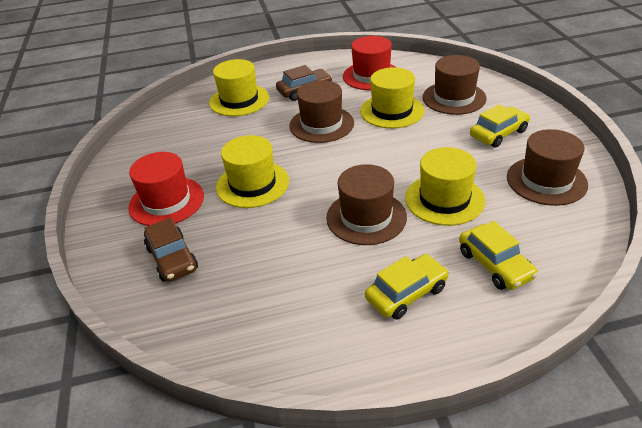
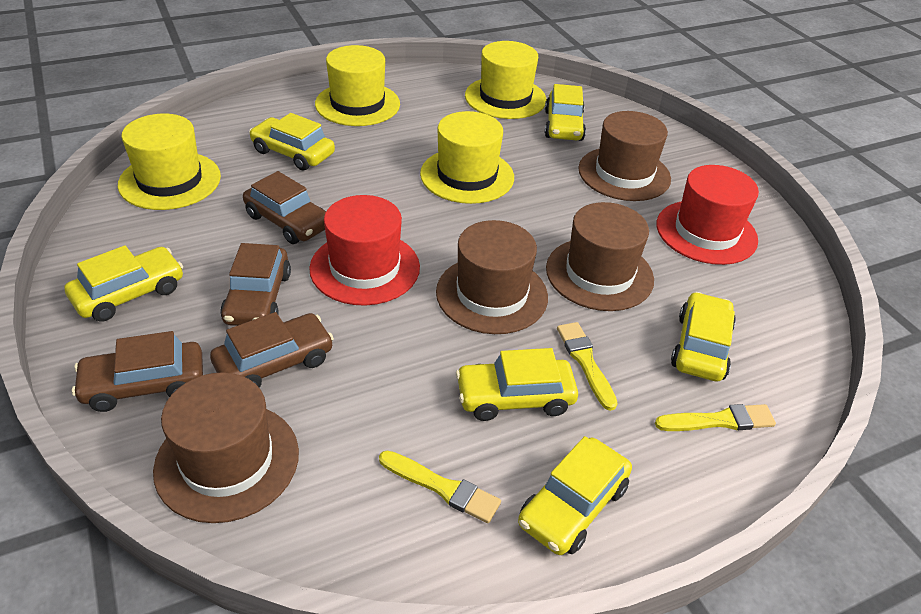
brown car: [144,218,198,282] [276,65,332,101] = 2 -> [72,331,203,412] [210,312,334,388] [220,243,291,326] [243,171,326,244] = 4
yellow brush: none = 0 -> [379,450,501,523] [557,322,618,411] [655,404,776,431] = 3
yellow car: [365,254,449,320] [459,221,538,290] [470,104,530,148] = 3 -> [64,245,183,322] [249,113,335,170] [456,348,578,421] [518,436,632,555] [545,84,586,141] [671,292,736,382] = 6

